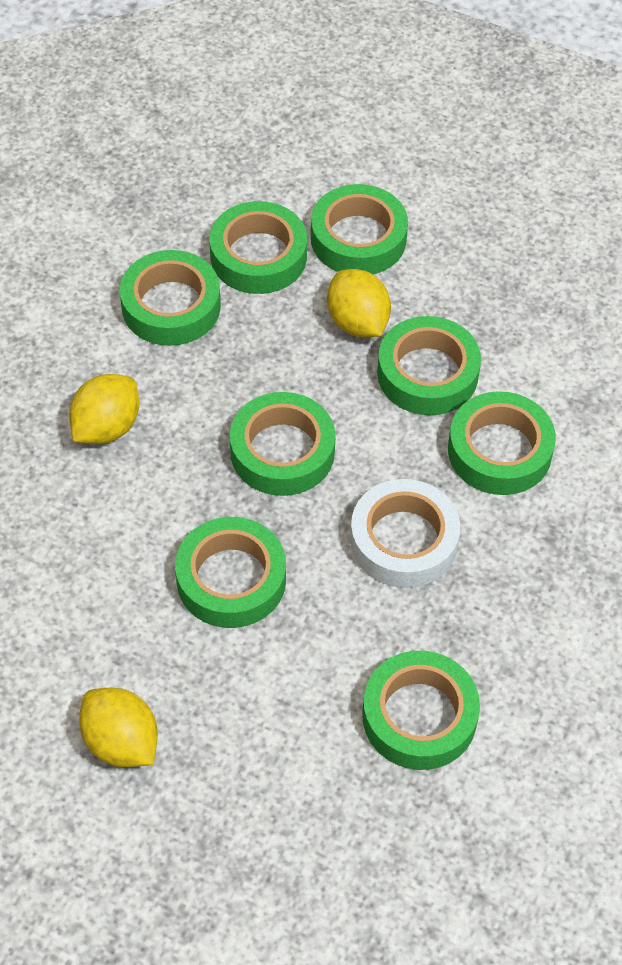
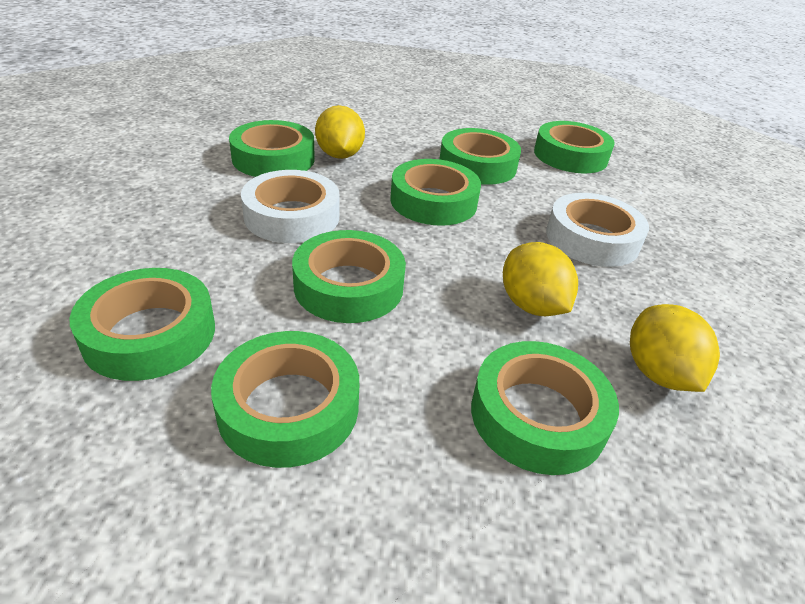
white tape: [350,479,460,588] = 1 -> [241,170,339,243] [546,193,649,267] = 2

